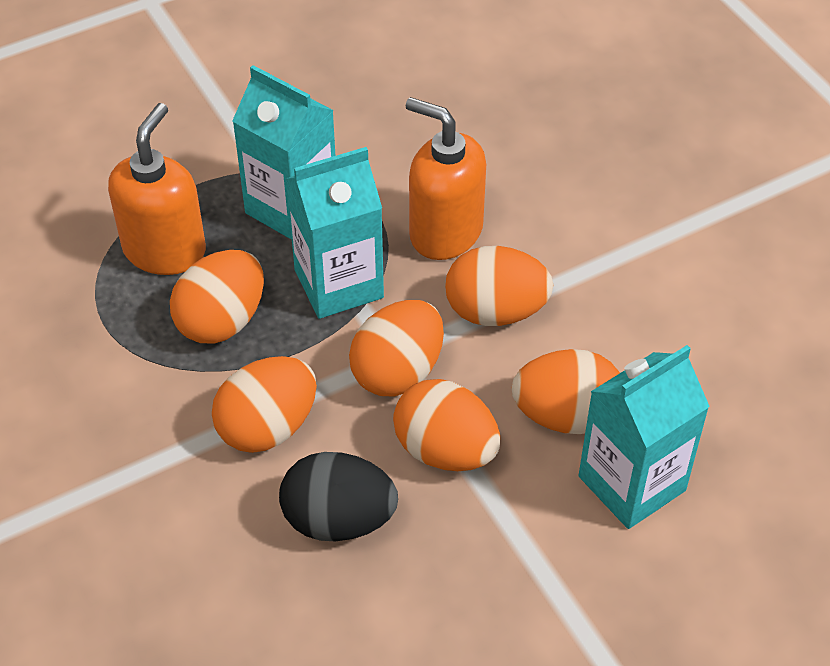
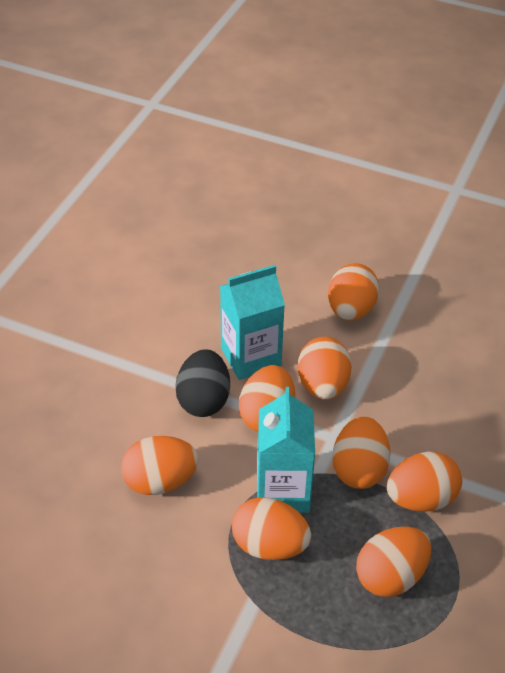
orange egg: [170,250,264,344] [212,356,317,453] [349,300,444,396] [393,379,500,471] [445,246,553,326] [512,349,620,434] = 6 -> [121,436,198,495] [232,497,311,560] [239,365,295,432] [298,337,352,400] [328,263,379,321] [332,417,391,489] [356,526,431,597] [387,452,462,512] = 8
orange soap dispenser: [108,103,206,275] [406,97,486,260] = 2 -> none = 0
turquoise carton: [232,65,335,240] [285,147,384,319] [578,345,710,529] = 3 -> [220,265,285,380] [257,387,315,513] = 2

